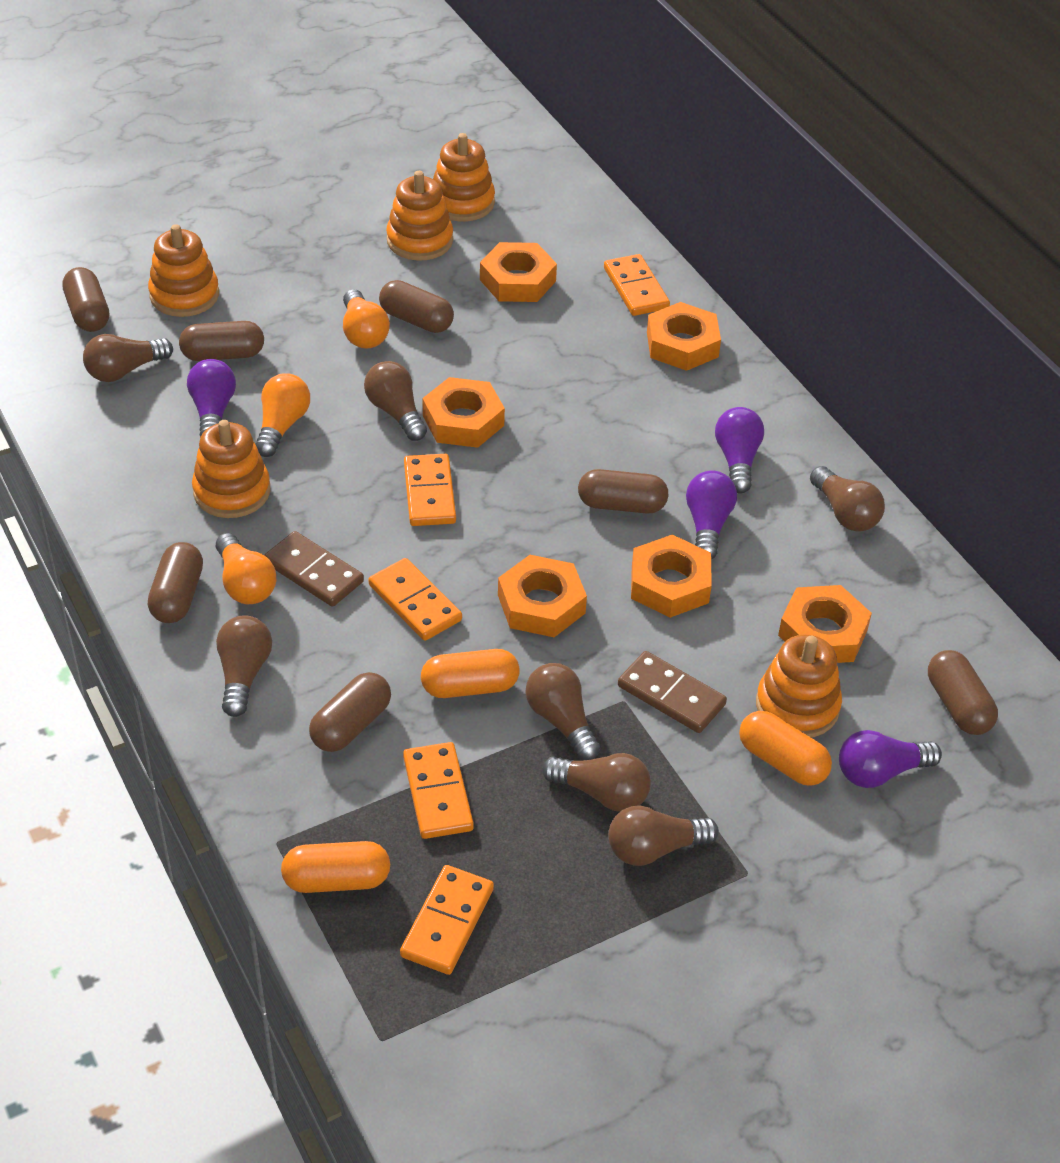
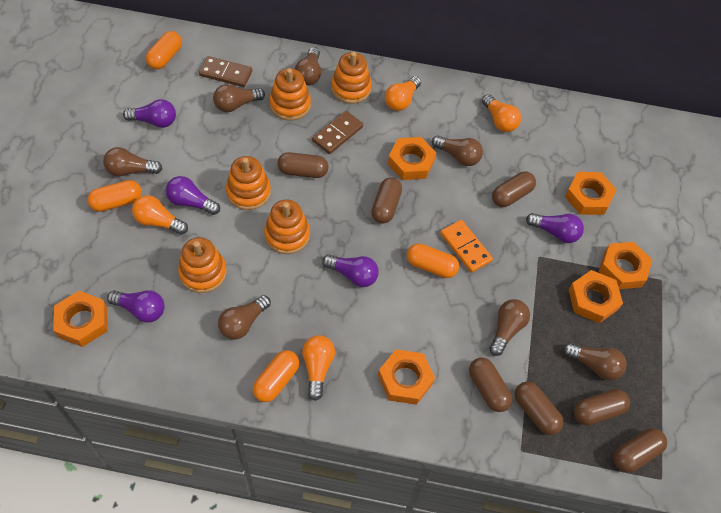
orange capsule: [281,841,390,893] [421,649,519,698] [739,711,832,786] = 3 -> [87,180,142,212] [146,31,182,69] [253,350,299,402] [407,243,459,278] = 4
orange domino: [369,558,462,641] [400,865,494,975] [403,742,474,839] [404,454,456,526] [604,254,670,316] = 5 -> [440,220,493,273] = 1
orange light bulb: [216,533,276,604] [255,373,310,457] [343,289,390,349] = 3 -> [132,195,188,235] [302,335,335,401] [385,76,421,111] [482,94,521,132] = 4
purple light bulb: [187,359,236,437] [686,470,737,559] [715,407,764,494] [839,730,942,788] = 4 -> [107,290,165,323] [123,99,176,128] [166,176,220,215] [322,254,379,287] [526,213,584,243] = 5

